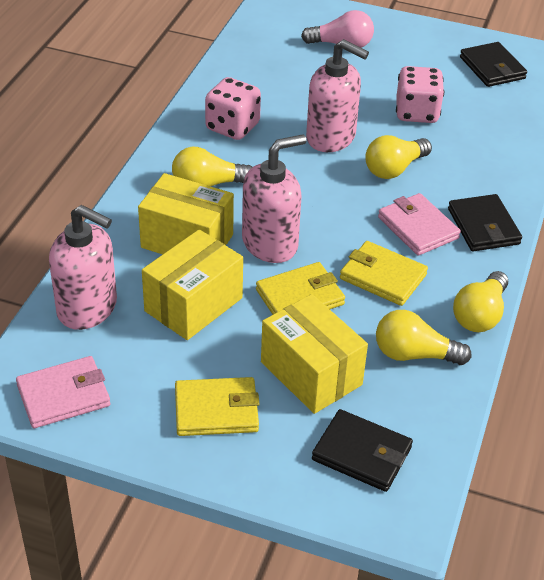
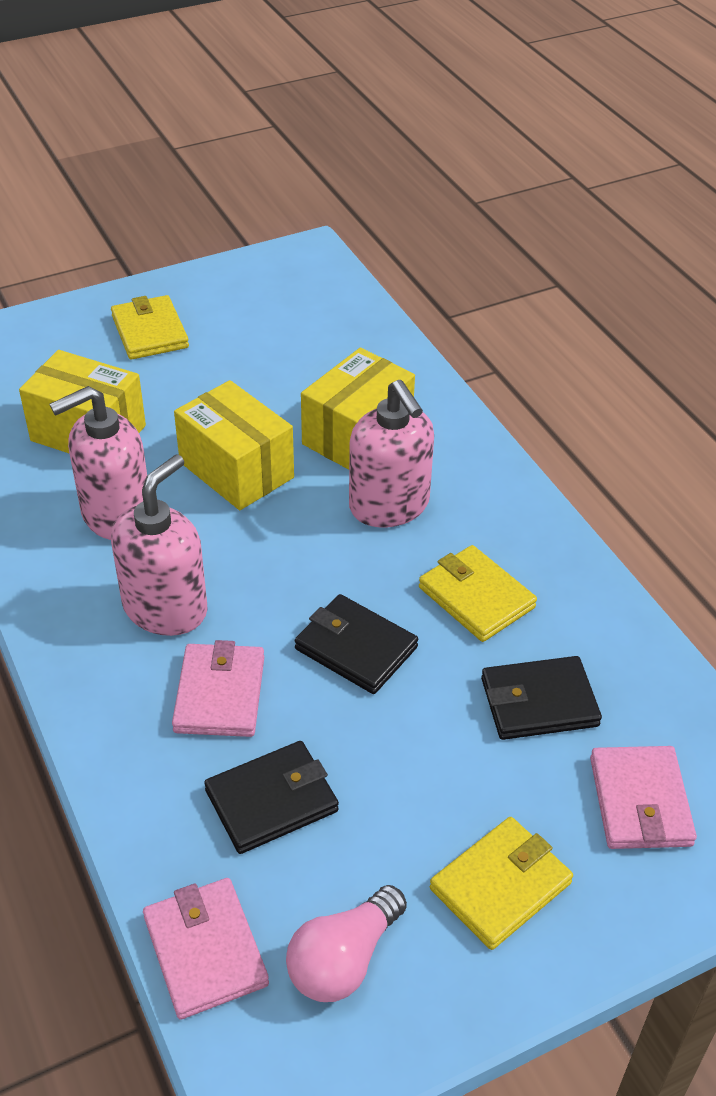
pink dice: [205,77,261,140] [396,66,444,123] = 2 -> none = 0
pink wallet: [16,356,110,428] [378,193,461,256] = 2 -> [143,878,269,1020] [172,640,264,737] [590,746,697,849] = 3
yellow light bulb: [172,147,252,186] [365,135,432,179] [376,310,471,365] [453,271,508,332] = 4 -> none = 0

